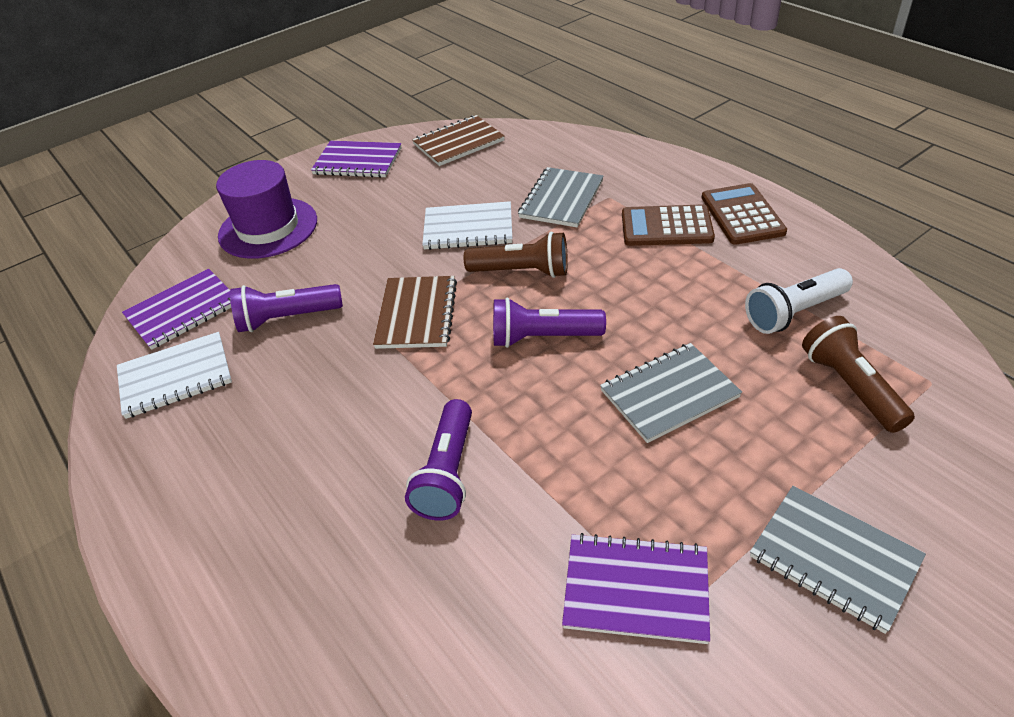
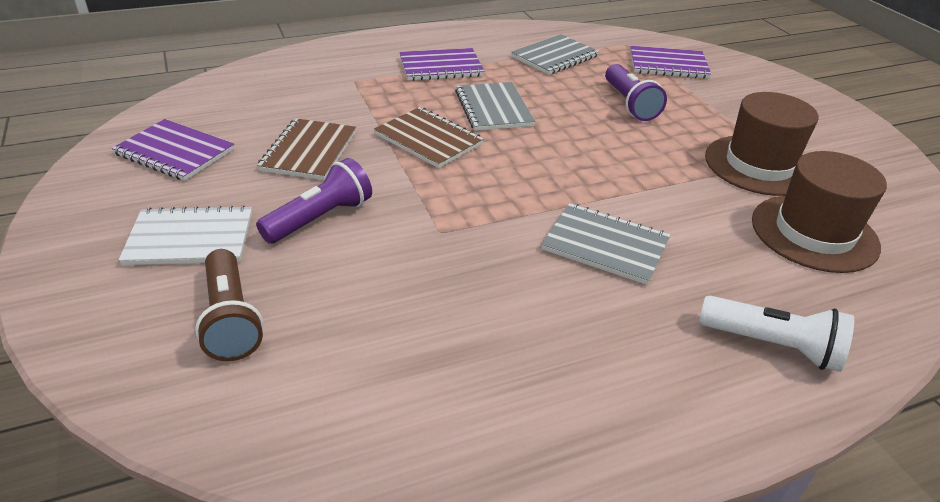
brown calculator: [622,204,715,246] [702,183,787,245] = 2 -> none = 0
brown flashlight: [464,232,568,278] [802,316,915,433] = 2 -> [195,249,263,361] = 1
brown hat: none = 0 -> [705,92,819,196] [752,151,887,273] = 2
purple flashlight: [230,284,343,332] [405,399,472,521] [493,297,606,348] = 3 -> [256,158,372,244] [605,64,667,121] = 2
purple hat: [216,160,317,259] = 1 -> none = 0
white notebook: [117,332,232,419] [422,201,512,250] = 2 -> [119,205,252,265] = 1

